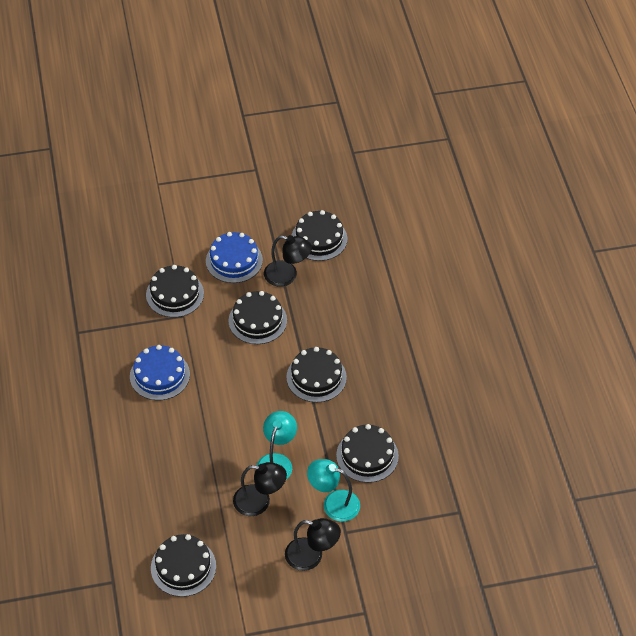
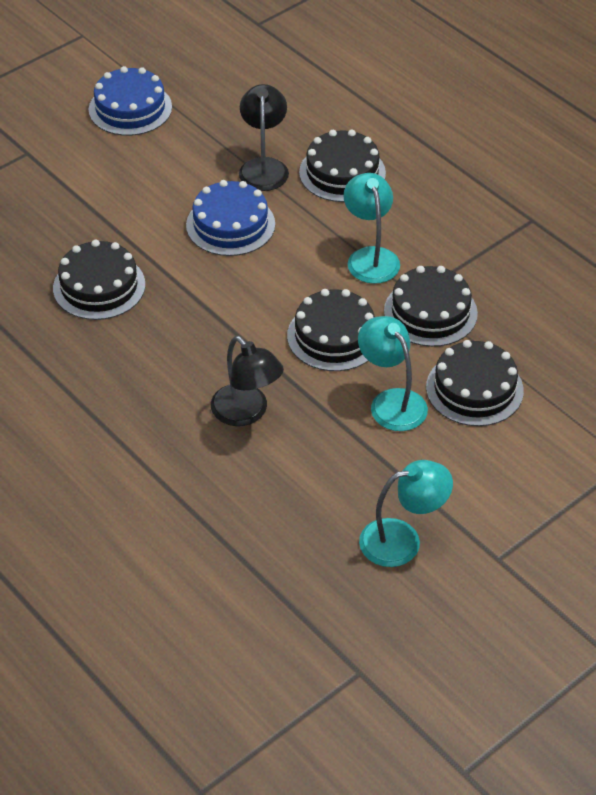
black cake: [146,265,204,317] [151,534,216,597] [228,291,287,344] [286,347,347,403] [292,210,347,261] [336,424,399,483] = 6 -> [53,240,145,320] [287,289,375,371] [299,130,386,202] [384,266,478,347] [426,340,524,426] = 5
black lamp: [233,462,287,516] [264,235,312,287] [285,518,341,571] = 3 -> [211,336,284,426] [239,84,289,191] = 2
turquoise lamp: [257,411,297,480] [307,459,360,522] = 2 -> [343,173,400,284] [358,316,428,431] [359,460,453,567] = 3

